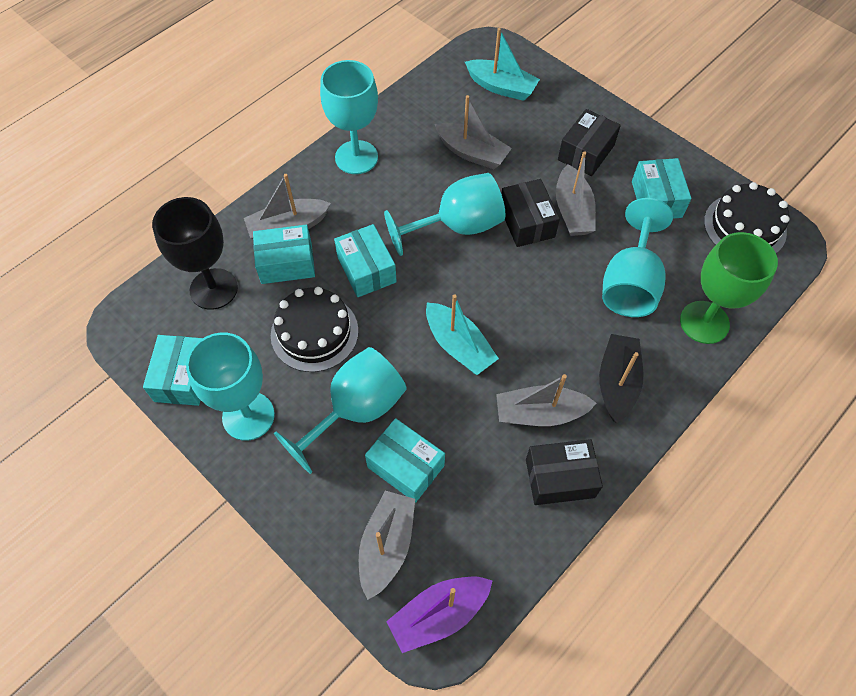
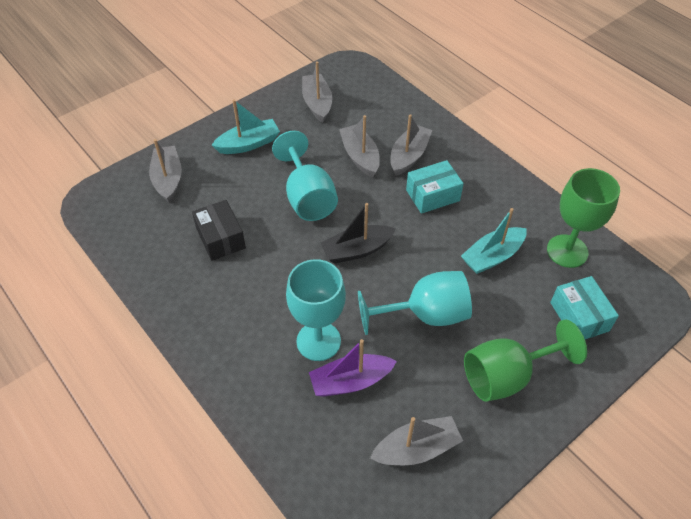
black box: [501,179,560,247] [526,439,603,505] [558,109,621,176] = 3 -> [192,200,246,261] = 1
black cake: [271,287,359,372] [704,182,789,253] = 2 -> none = 0
black goblet: [152,197,238,310] = 1 -> none = 0
green goblet: [680,232,778,344] = 1 -> [464,319,587,402] [547,168,620,268] = 2
turquoise box: [143,335,203,406] [253,225,315,284] [334,224,397,297] [365,418,445,503] [632,158,692,219] = 5 -> [406,160,464,214] [550,276,619,339] = 2
turquoise goblet: [186,333,275,441] [274,347,407,474] [320,60,378,174] [384,173,506,256] [602,198,673,317] = 5 -> [272,131,338,221] [286,259,346,361] [358,271,472,335] = 3

